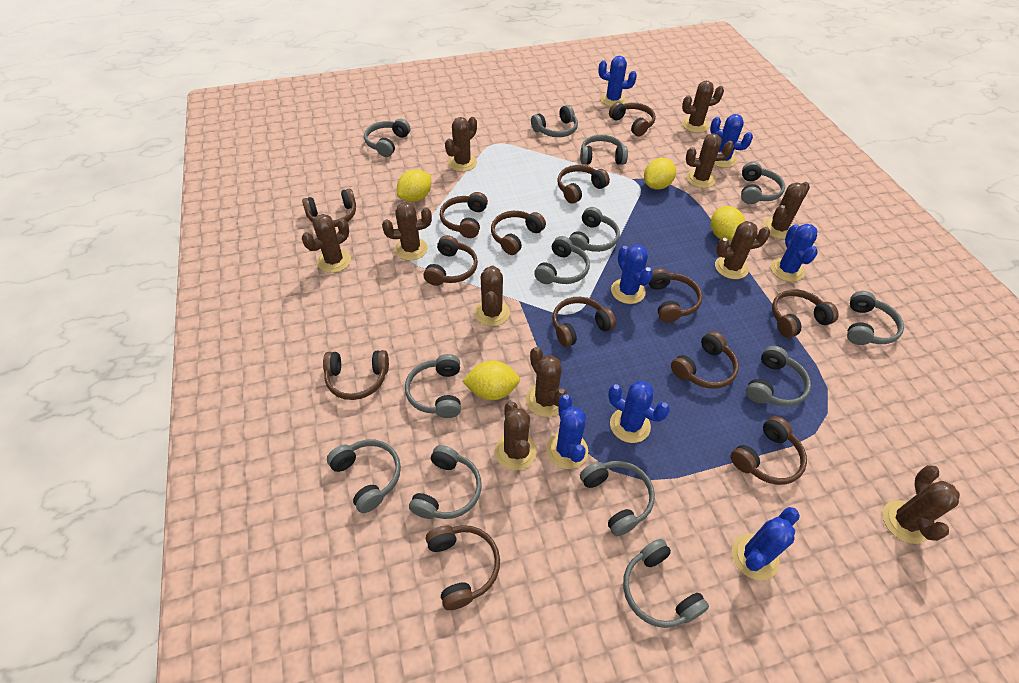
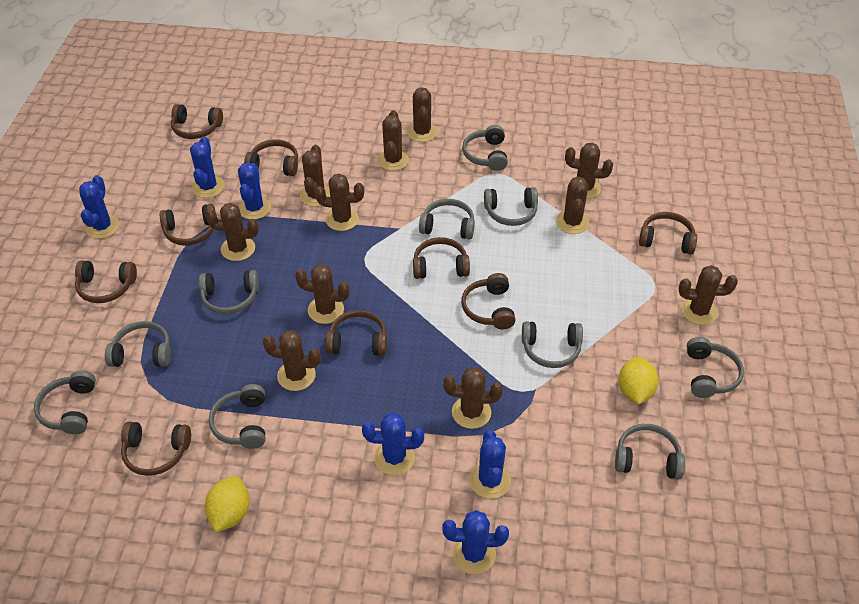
blue cactus: [546,394,588,469] [598,56,637,106] [608,381,670,443] [611,245,653,304] [710,114,753,168] [732,507,800,580] [770,224,818,282] = 7 -> [79,175,120,239] [190,136,225,198] [238,162,271,219] [362,413,424,475] [443,510,509,574] [469,430,511,499] = 6
brown headphones: [302,189,356,227] [323,350,389,400] [423,235,478,286] [426,525,500,610] [440,192,488,238] [491,211,546,255] [552,297,616,347] [557,165,610,204] [609,102,656,137] [649,268,703,323] [671,331,739,389] [731,416,807,485] [772,289,839,338] = 13 -> [75,260,137,303] [121,422,191,476] [160,204,216,246] [171,104,223,139] [244,139,298,176] [325,310,387,356] [413,237,470,279] [461,273,516,329] [639,212,697,254] = 9
grey headphones: [327,440,401,513] [364,119,410,157] [405,354,461,418] [409,445,482,519] [531,105,578,137] [534,236,590,284] [569,207,620,252] [580,135,628,165] [580,461,655,536] [623,539,709,628] [741,162,785,204] [746,346,811,406] [847,291,904,345] = 13 -> [34,371,96,434] [105,321,171,367] [199,270,259,314] [209,384,265,449] [419,199,475,239] [462,125,508,171] [484,187,538,226] [522,321,583,368] [615,424,685,480] [686,337,744,398] = 10
yellow lemon: [397,169,431,202] [462,360,520,400] [644,158,676,190] [711,206,745,241] = 4 -> [205,476,249,532] [618,357,659,404] = 2

